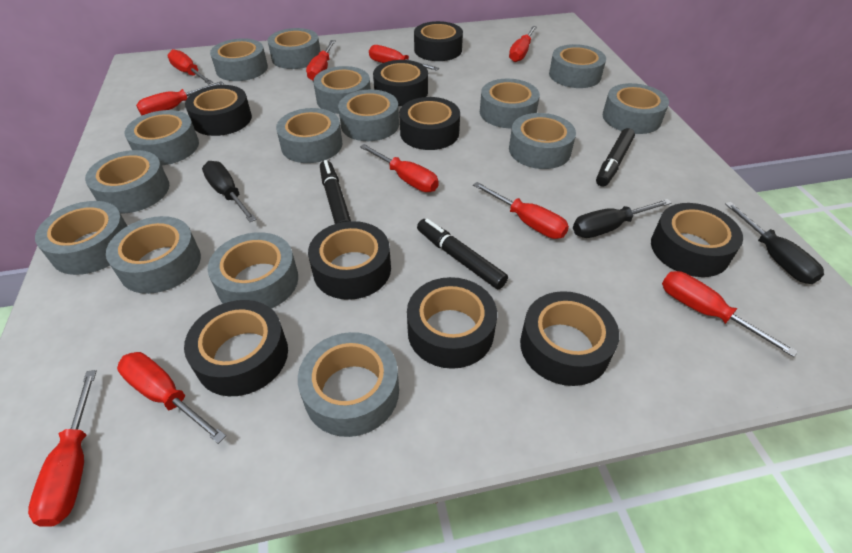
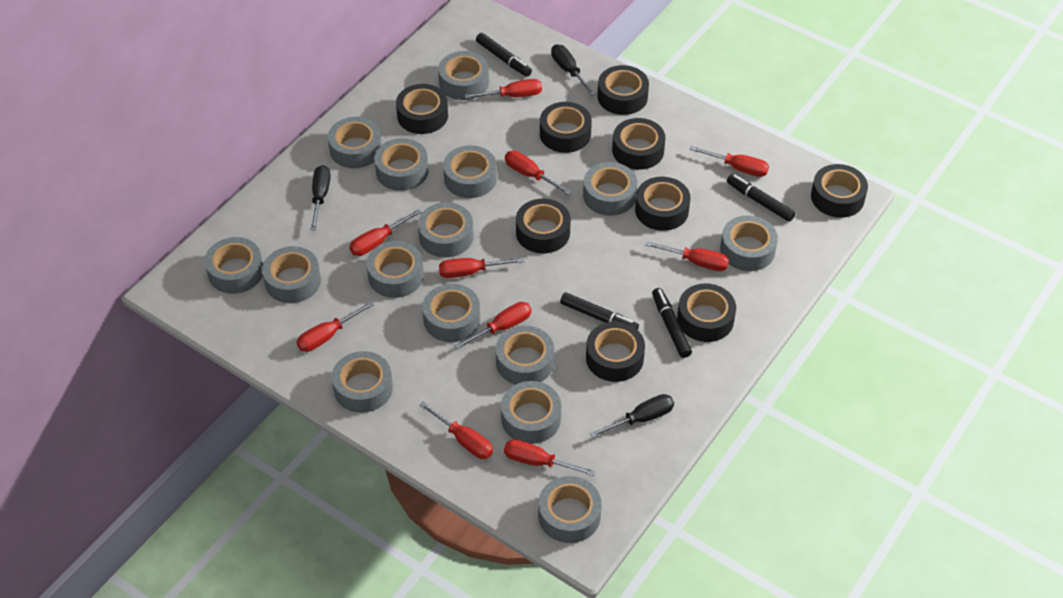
black marker: [320,160,351,224] [417,219,508,289] [596,128,635,187] = 3 -> [476,33,532,77] [560,292,639,330] [652,288,692,358] [727,174,796,222] = 4

